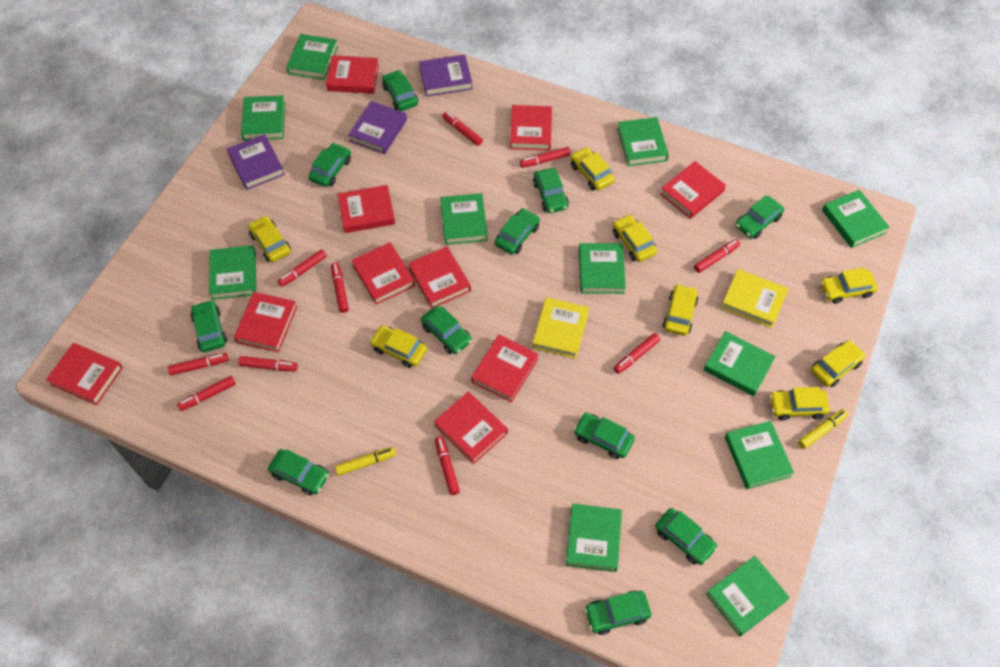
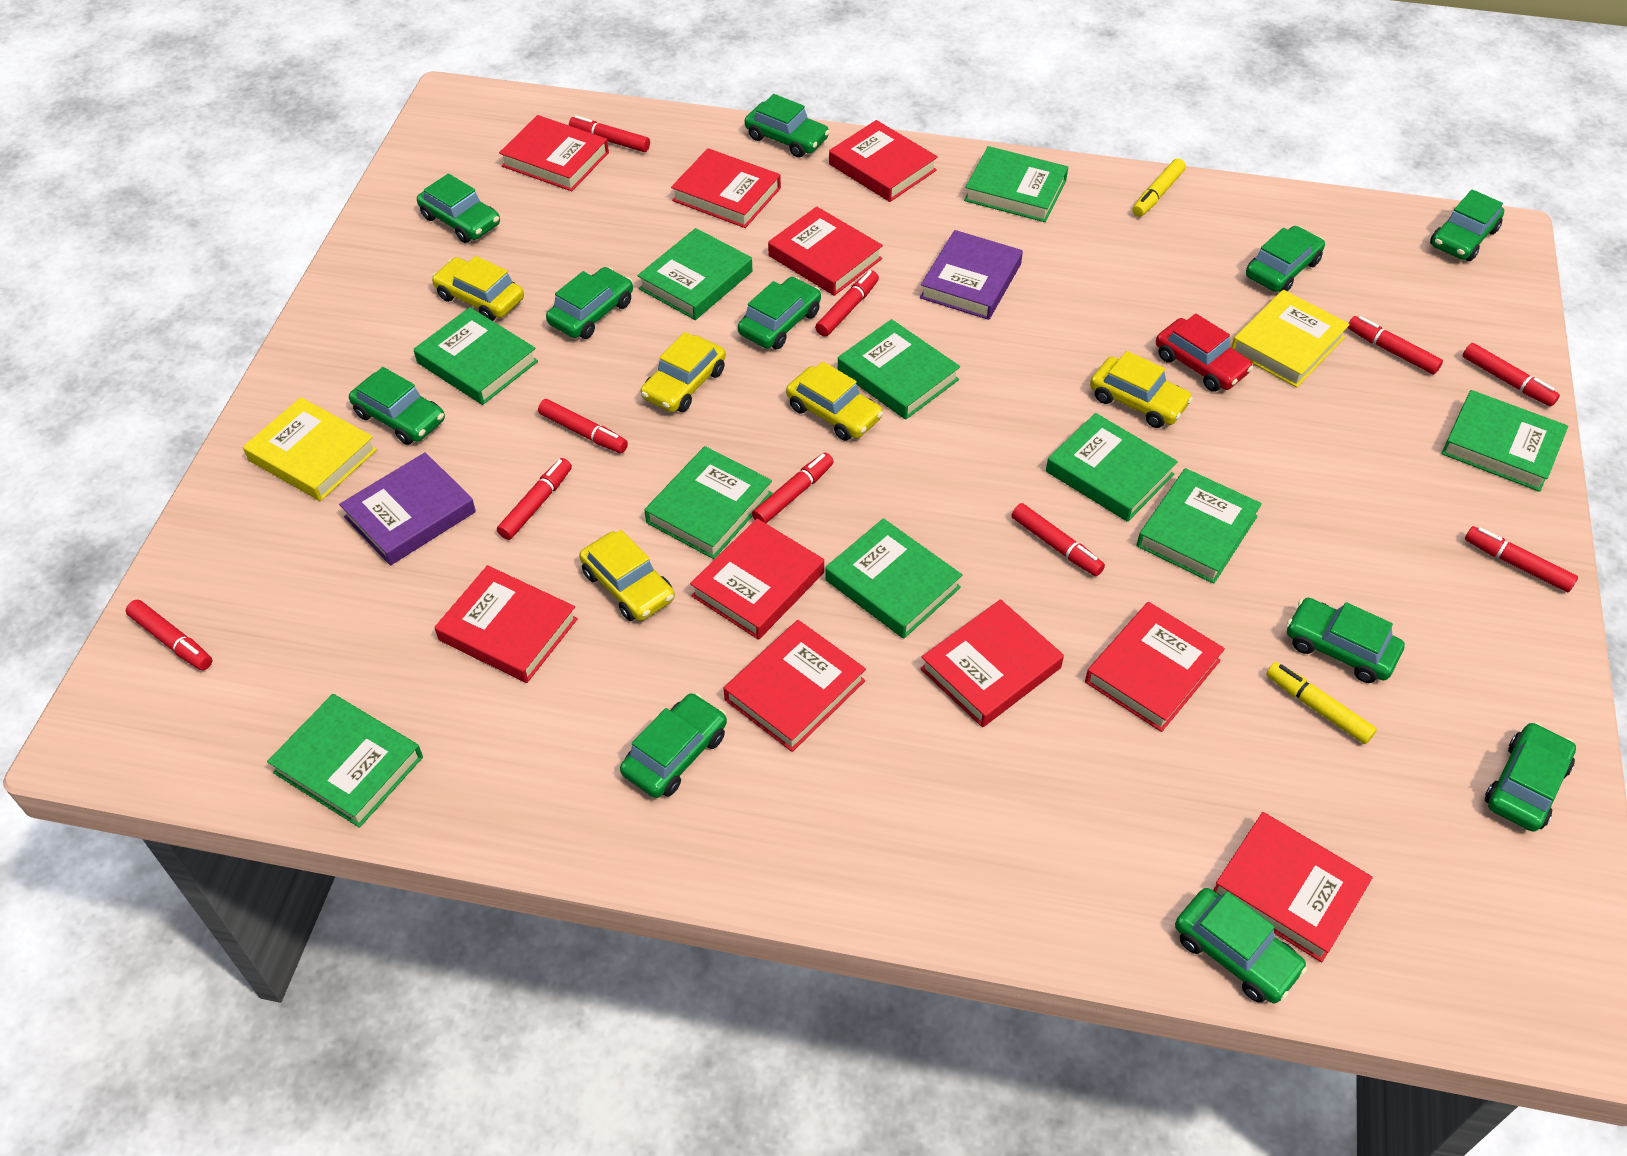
green book: [209,245,256,300] [241,95,285,141] [286,34,338,80] [440,193,488,245] [566,504,622,572] [579,243,626,294] [617,117,669,166] [704,331,776,396] [706,556,789,636] [725,421,794,489] [822,190,890,248] = 11 -> [267,694,423,828] [414,307,538,405] [637,228,752,320] [644,446,772,559] [825,518,962,639] [838,319,960,420] [964,146,1068,222] [1046,413,1178,522] [1137,468,1262,584] [1441,390,1568,492] = 10
purple book: [227,134,285,190] [348,101,407,154] [419,54,472,97] = 3 -> [339,452,476,566] [920,230,1023,320] = 2
red car: none = 0 -> [1156,314,1253,392] = 1
yellow car: [248,216,291,262] [369,325,427,368] [570,147,615,191] [612,214,657,262] [663,284,698,336] [769,387,830,420] [811,340,865,387] [820,267,878,304] = 8 -> [432,256,524,321] [579,530,675,621] [641,332,726,412] [786,362,883,441] [1090,351,1193,428] = 5

